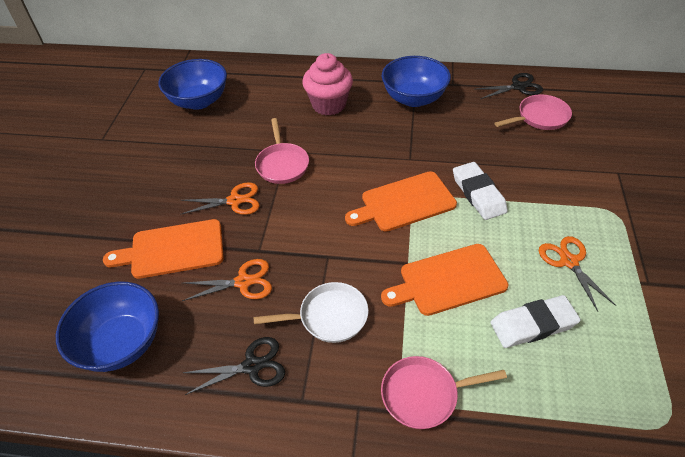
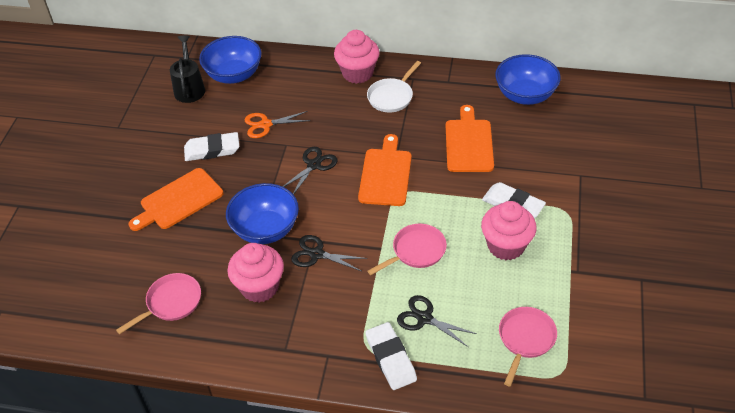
black scissors: [183,337,285,395] [474,73,543,99] = 2 -> [282,147,337,195] [291,235,367,271] [397,295,477,347] = 3
black watering can: none = 0 -> [170,35,205,103] = 1
orange scissors: [180,182,260,215] [182,259,272,301] [539,236,616,312] = 3 -> [245,111,310,138] = 1
pink cupcake: [302,53,353,115] = 1 -> [227,243,284,302] [334,30,380,84] [481,201,537,260] = 3
white eraser: [453,162,508,220] [490,295,581,348] = 2 -> [184,132,239,161] [365,322,417,390] [482,182,546,218] = 3

